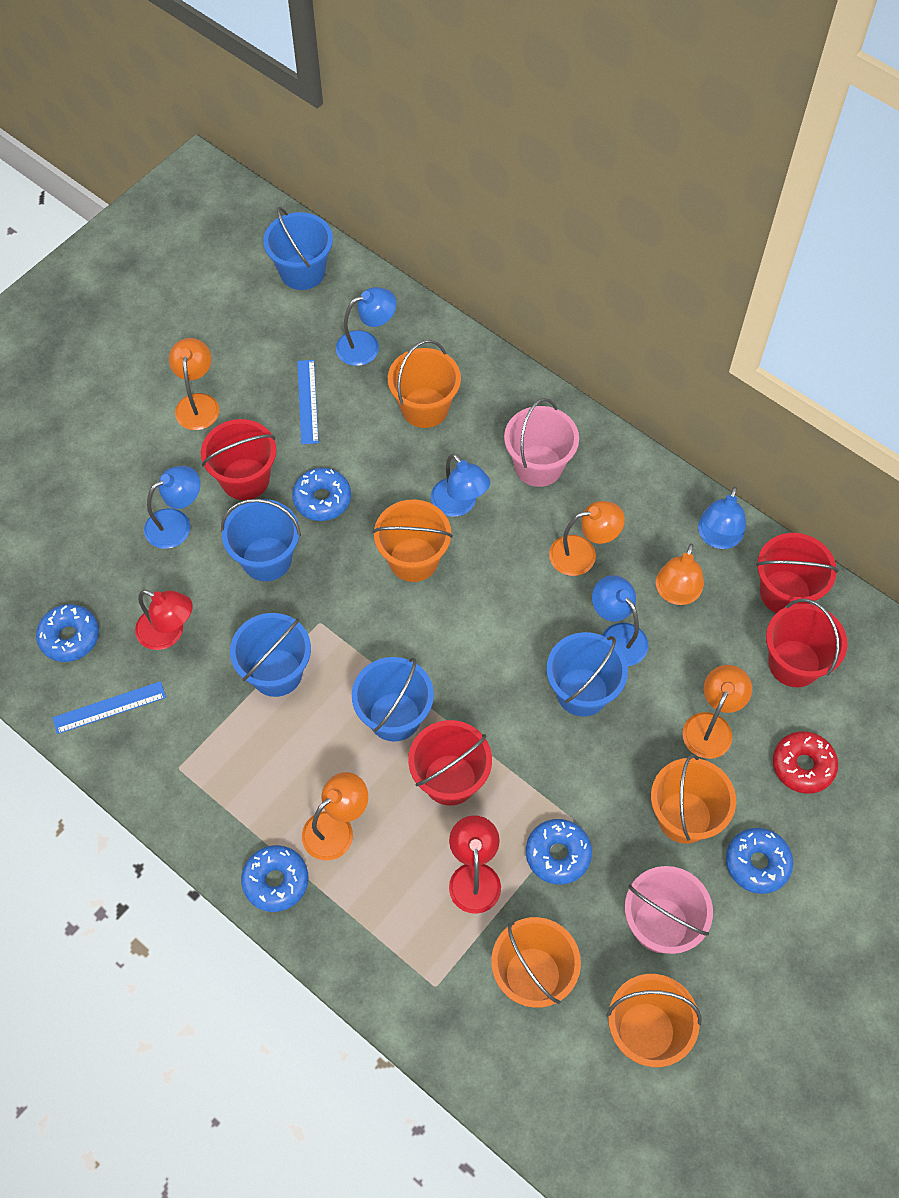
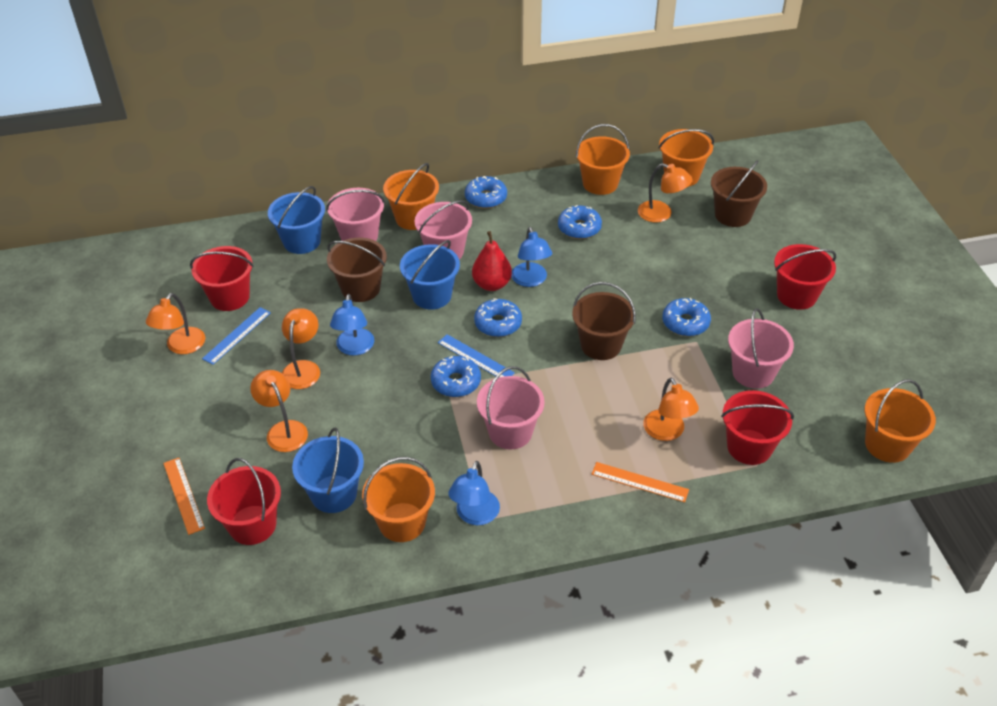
blue bucket: [221,499,301,581] [230,613,311,697] [263,207,333,290] [352,657,434,742] [546,632,628,717] = 5 -> [268,186,325,254] [292,428,364,513] [400,240,460,310] = 3
blue lamp: [144,466,200,549] [336,287,397,366] [431,453,490,517] [592,575,648,666] [698,487,746,549] = 5 -> [330,294,374,356] [448,461,500,525] [512,227,552,287] = 3
brown bucket: none = 0 -> [327,237,387,302] [572,282,636,360] [711,160,767,227] = 3
orange ruler: none = 0 -> [163,458,205,535] [592,462,689,502] = 2
pink bucket: [504,398,579,487] [625,866,713,954] = 2 -> [326,188,385,241] [414,200,472,259] [477,366,544,449] [728,308,794,389] = 4
red donut: [773,731,838,794] = 1 -> none = 0
red lamp: [135,590,193,650] [449,815,501,914] = 2 -> none = 0
red pear: none = 0 -> [472,231,512,291] = 1

